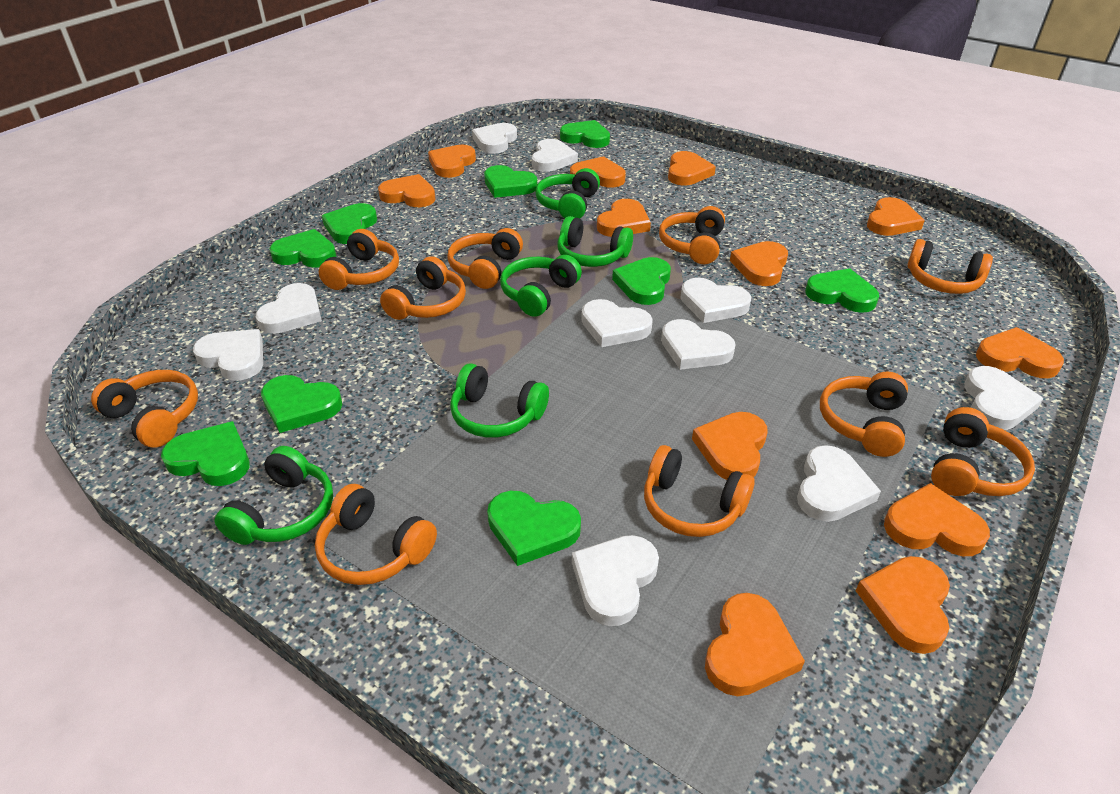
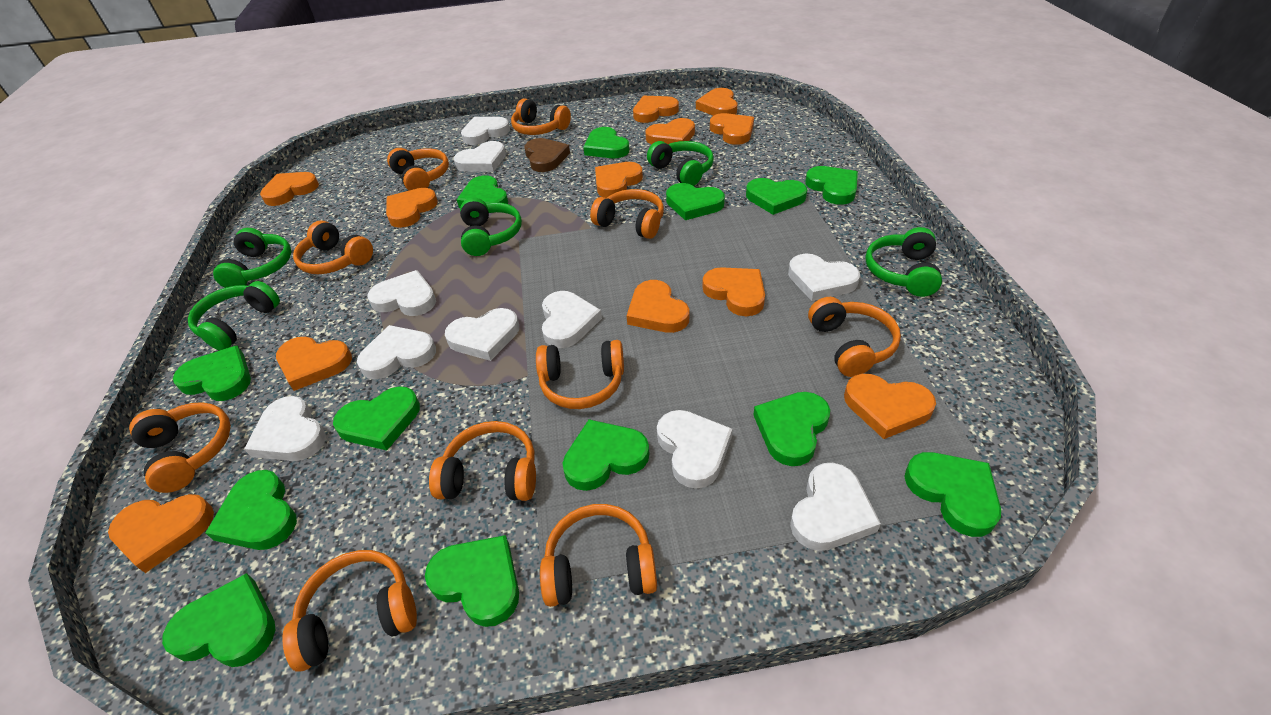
brown heart: none = 0 -> [524,138,570,172] = 1
green heart: [161,421,250,486] [261,375,342,433] [269,229,336,268] [322,203,377,244] [484,165,537,198] [487,491,581,566] [560,120,610,148] [612,257,671,305] [805,269,879,313] = 9 -> [162,573,275,667] [173,346,251,401] [205,470,297,550] [333,386,420,450] [425,535,519,627] [456,175,509,208] [563,419,649,491] [583,127,629,158] [666,183,725,220] [746,178,807,215] [753,392,830,466] [805,166,858,205] [904,452,1001,537] = 13

